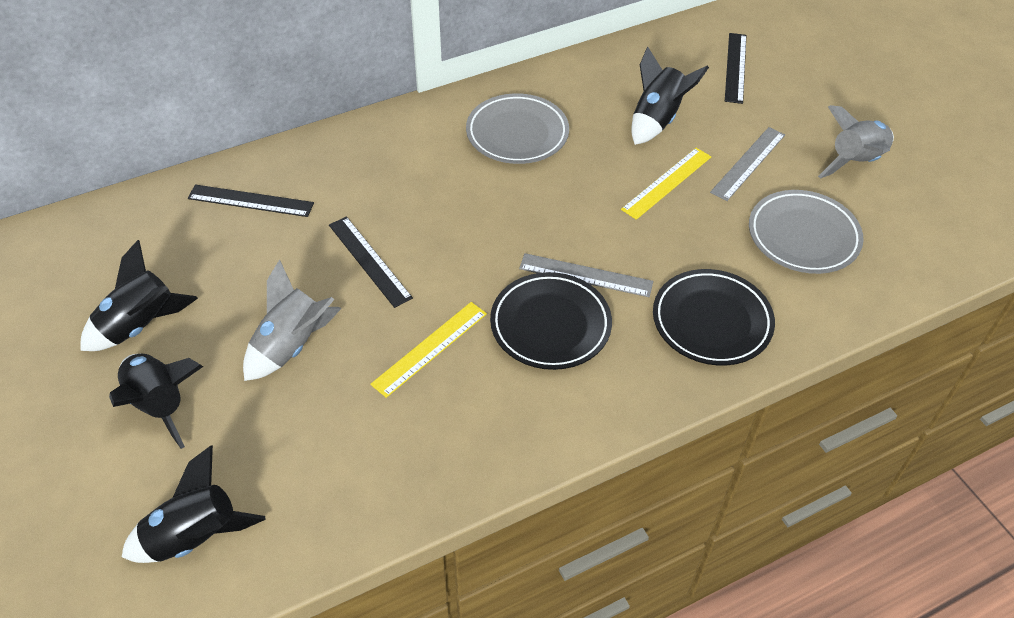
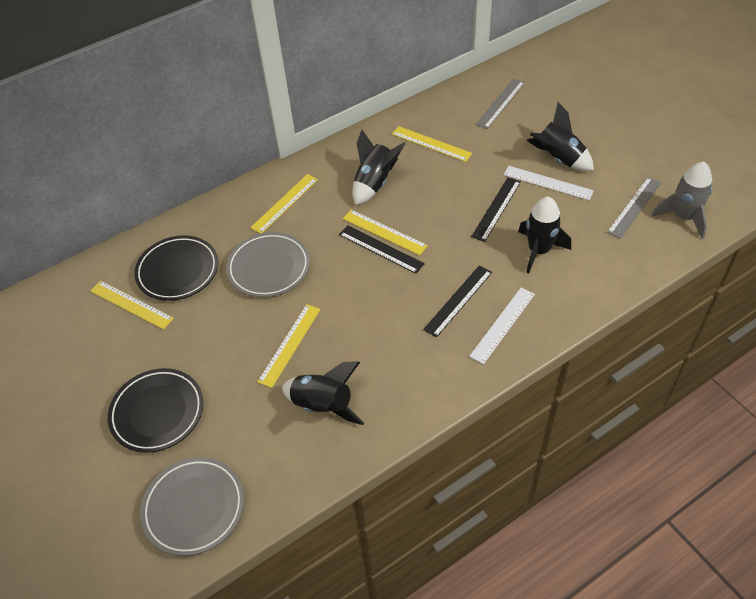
grey rocket: [243,260,341,381] [818,105,894,179] = 2 -> [651,162,712,238] = 1
white ruler: none = 0 -> [469,287,535,364] [504,166,594,200] = 2
yellow ruler: [370,302,487,398] [621,148,711,220] = 2 -> [90,280,174,330] [250,174,318,234] [257,304,321,388] [343,210,428,255] [392,126,472,162] = 5

